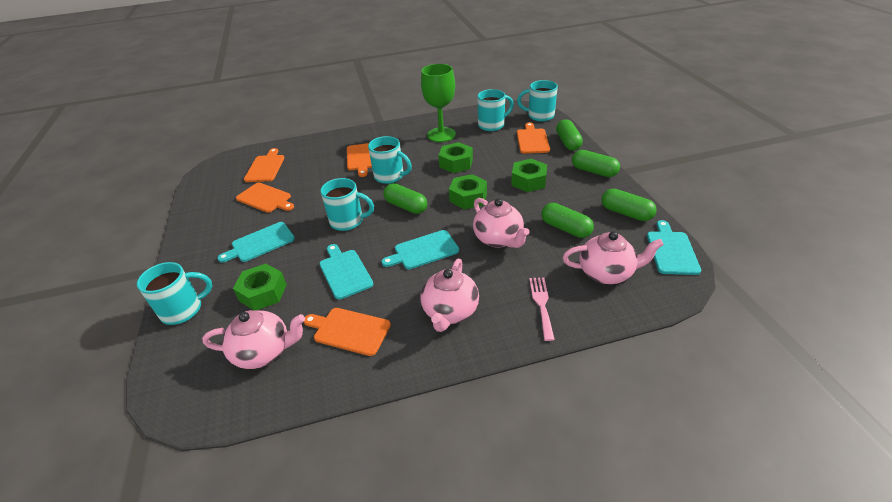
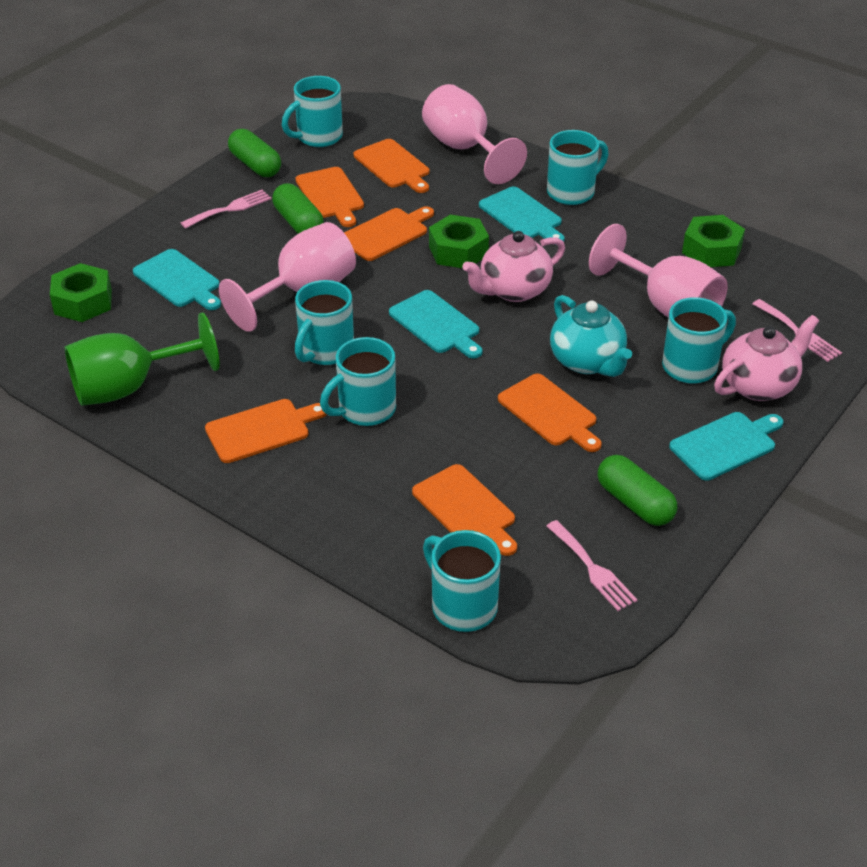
green capsule: [383,183,427,214] [541,203,594,238] [556,119,583,151] [572,150,620,177] [601,188,657,221] = 5 -> [228,129,281,177] [272,183,324,234] [598,455,677,526] = 3
green nut: [233,264,287,311] [439,142,473,173] [449,174,487,209] [511,159,547,192] = 4 -> [50,263,112,322] [429,215,489,268] [682,215,745,267] = 3
orange cutting board: [236,183,294,213] [244,148,284,182] [304,308,391,356] [347,143,372,177] [517,122,550,154] = 5 -> [205,399,327,463] [296,167,364,227] [344,206,434,261] [354,139,429,193] [412,464,517,556] [498,374,602,452] = 6
pink fork: [529,277,555,341] = 1 -> [180,190,271,229] [546,520,638,611] [753,299,842,362] = 3
pink goblet: none = 0 -> [219,222,356,332] [422,84,527,184] [589,224,728,318] = 3
pink teapot: [202,310,305,369] [420,259,479,332] [473,198,530,248] [563,231,664,284] = 4 -> [462,231,565,302] [714,315,819,401] = 2
turquoise mug: [137,262,212,325] [320,178,374,231] [368,136,412,184] [478,89,514,131] [517,80,558,122] = 5 -> [282,76,343,147] [295,280,354,365] [320,337,396,426] [423,530,501,632] [547,130,609,205] [662,297,736,384] = 6
turquoise teapot: none = 0 -> [550,295,632,377] = 1

